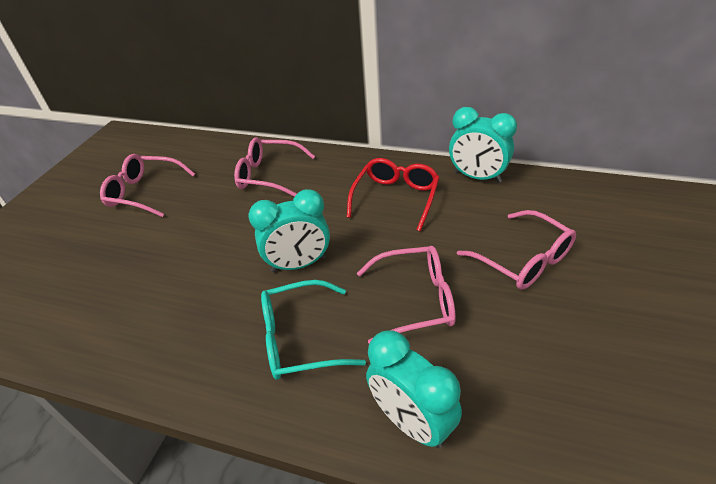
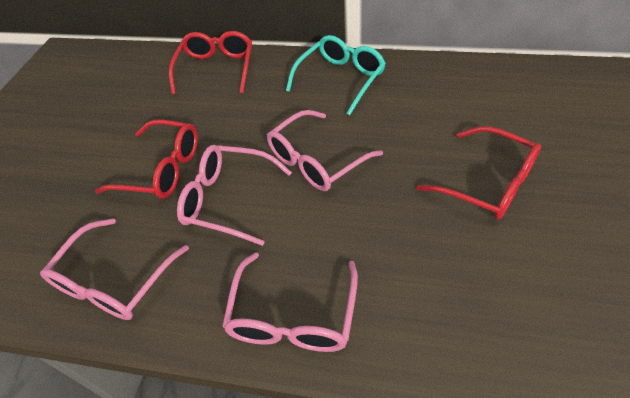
red glasses: [347,158,440,232] = 1 -> [95,120,198,199] [169,31,252,95] [417,126,541,220] = 3
turquoise clock: [249,189,330,272] [366,330,462,448] [449,107,517,183] = 3 -> none = 0

